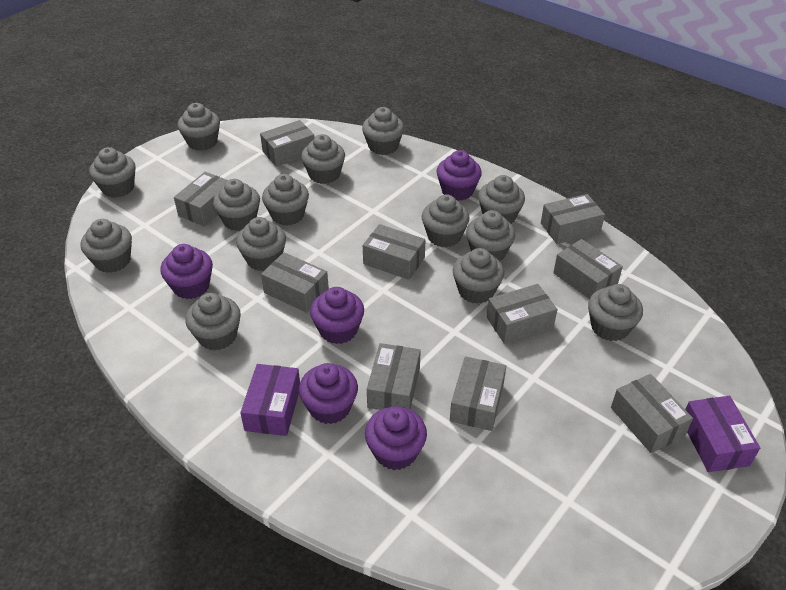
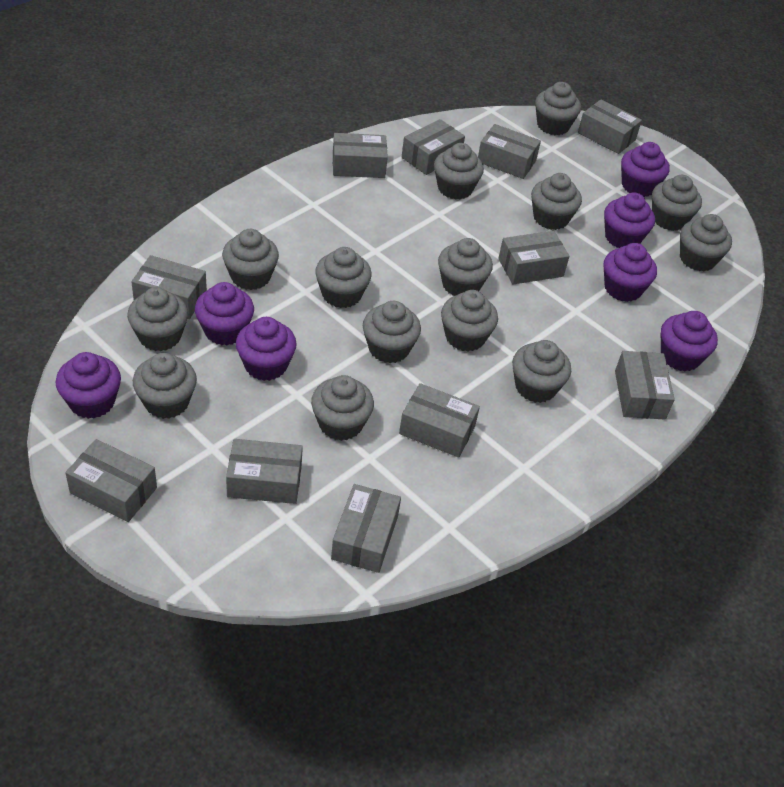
grey box: [174,172,228,227] [260,120,314,167] [261,252,329,313] [363,224,426,280] [367,343,421,410] [450,356,506,431] [486,284,558,344] [541,194,605,244] [553,239,623,299] [611,374,693,453] = 10 -> [65,439,157,522] [131,255,207,319] [226,439,303,504] [331,484,401,573] [333,133,388,178] [399,383,480,458] [402,119,465,175] [478,124,541,179] [498,231,569,284] [578,100,642,154] [615,351,675,420] = 11
purple box: [240,364,300,436] [685,396,760,472] = 2 -> none = 0
purple cupcake: [160,244,213,299] [299,363,358,424] [310,287,364,344] [365,406,427,470] [437,150,482,201] = 5 -> [56,352,121,419] [195,282,254,345] [236,317,297,381] [604,192,655,248] [604,243,657,302] [621,142,670,197] [661,311,718,371] = 7

